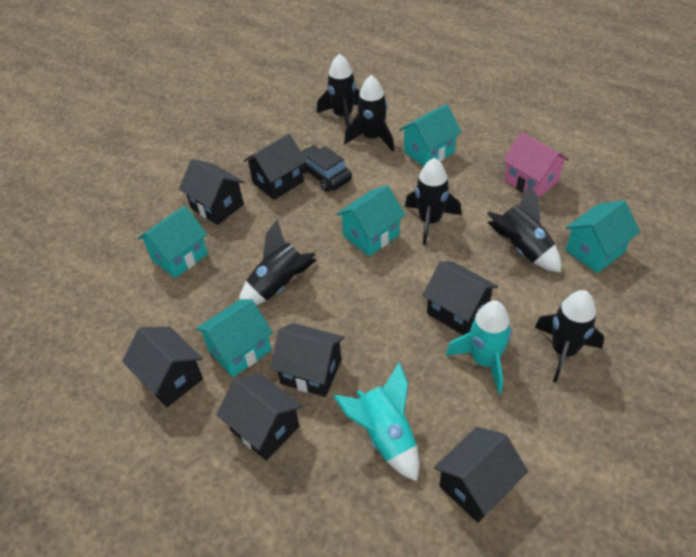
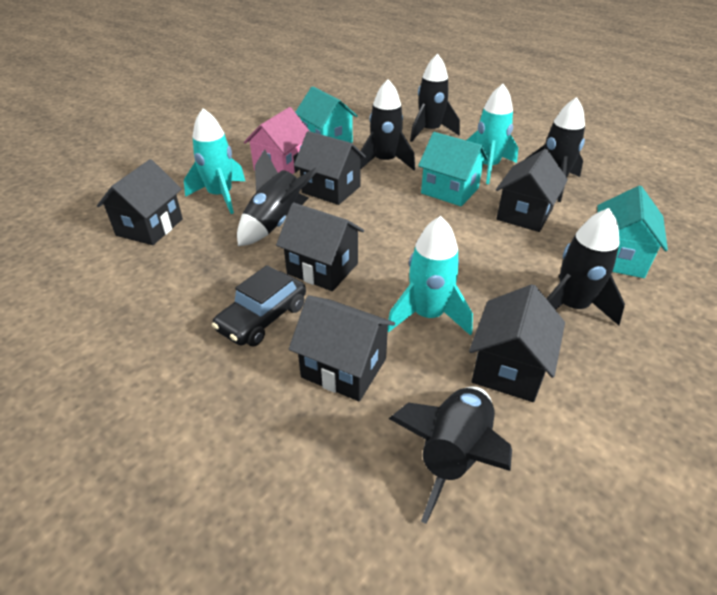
black house: [122,326,203,407] [179,159,244,225] [216,373,303,460] [243,134,306,200] [270,323,345,397] [422,261,498,335] [434,427,528,523] = 7 -> [97,159,183,245] [276,203,364,291] [289,295,395,401] [294,131,366,205] [469,284,565,402] [496,149,568,232] = 6
turquoise house: [138,206,208,278] [196,299,273,377] [336,185,405,256] [399,104,462,166] [565,200,640,273] = 5 -> [295,86,358,143] [418,132,489,206] [597,186,668,278] = 3
turquoise rocket: [334,362,420,481] [446,301,512,394] = 2 -> [184,108,245,214] [388,216,473,336] [466,84,518,184] = 3

